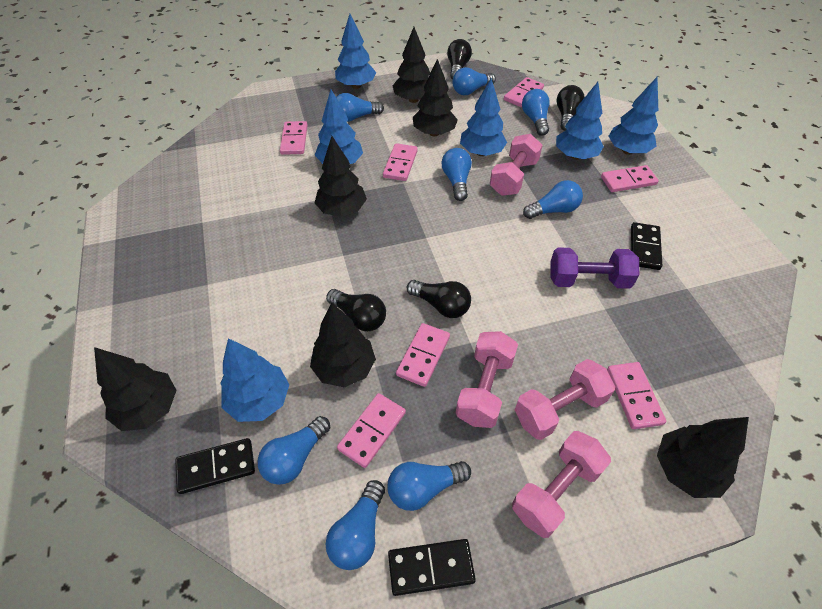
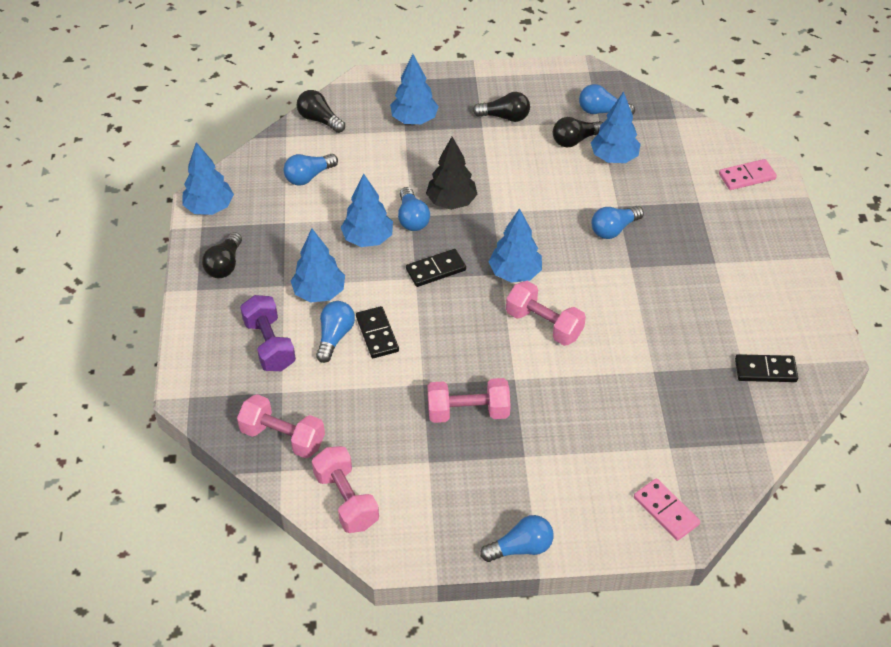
black tree: [94,347,177,431] [310,303,376,388] [315,136,367,217] [392,27,430,103] [413,59,458,136] [657,417,749,498] = 6 -> [426,137,478,210] = 1
blue light bulb: [258,416,330,485] [325,480,385,570] [336,93,384,122] [387,461,471,511] [441,148,472,201] [452,67,496,95] [522,89,550,136] [523,180,583,219] = 8 -> [283,154,338,186] [316,301,355,363] [398,187,430,231] [480,515,554,562] [579,84,635,115] [591,206,644,239] = 6
pink domino: [280,121,308,155] [337,393,406,468] [383,143,418,181] [396,323,450,387] [504,77,544,107] [601,165,659,192] [607,362,666,429] = 7 -> [634,478,700,541] [719,159,777,190] = 2

